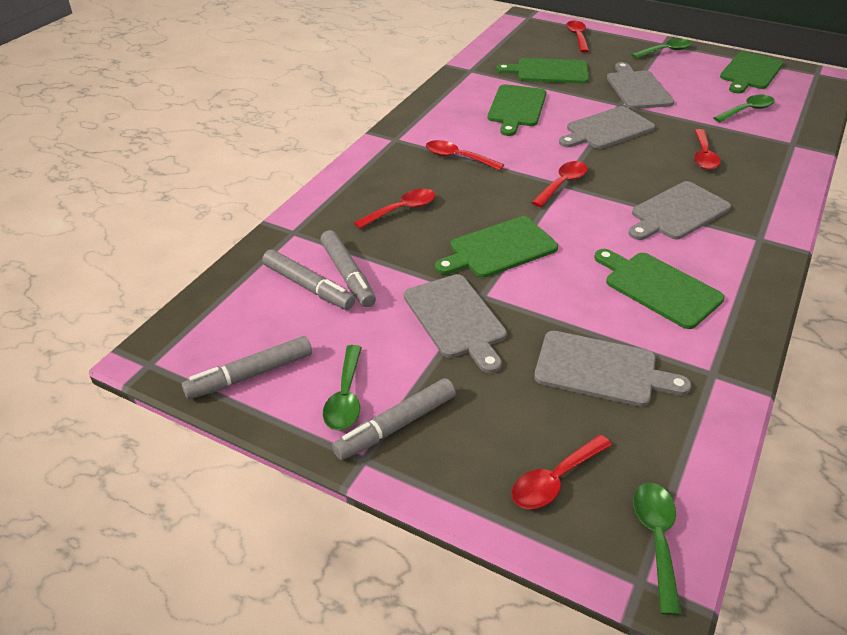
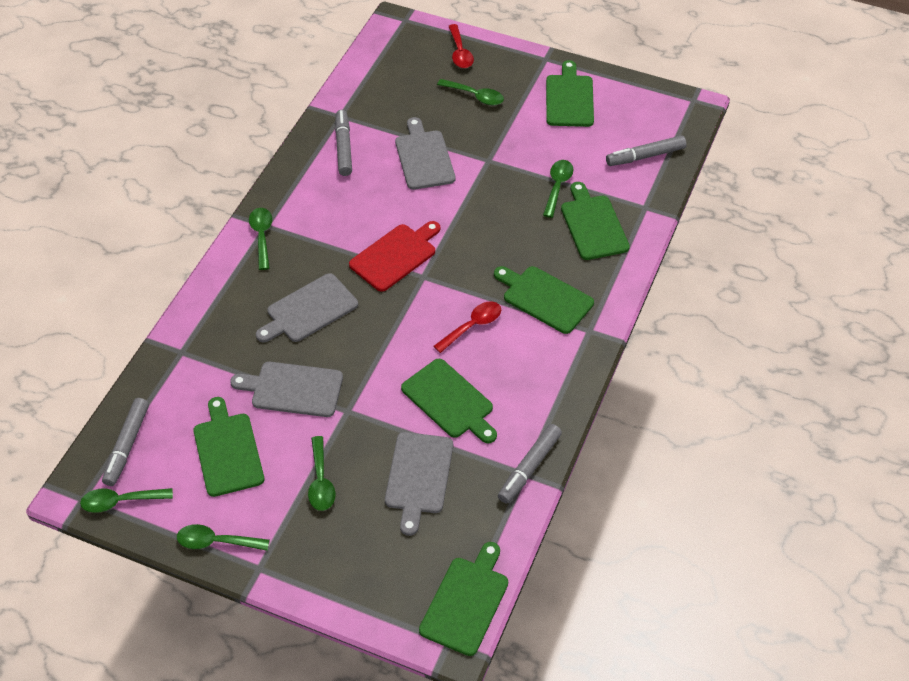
green cutting board: [435,216,558,278] [488,84,546,136] [496,58,589,84] [594,249,725,329] [720,51,784,93] = 5 -> [193,397,264,497] [401,359,497,443] [419,542,508,656] [494,266,594,334] [546,60,594,127] [561,182,630,260] = 6
green spoon: [323,345,362,431] [631,39,692,59] [633,482,681,615] [713,94,775,122] = 4 -> [80,488,173,513] [177,524,270,551] [249,208,272,270] [308,436,336,511] [437,79,504,105] [543,160,573,218] = 6
grey cutting board: [404,274,507,373] [534,331,691,407] [559,106,655,149] [607,62,674,109] [628,181,731,240] = 5 -> [230,362,343,417] [256,273,358,342] [385,432,453,536] [395,117,455,190] = 4
red cutting board: none = 0 -> [349,221,440,292] = 1
red spoon: [354,189,435,229] [426,140,504,171] [511,434,612,509] [532,161,588,207] [566,21,589,52] [694,129,720,170] = 6 -> [434,301,501,353] [448,24,474,68] = 2

